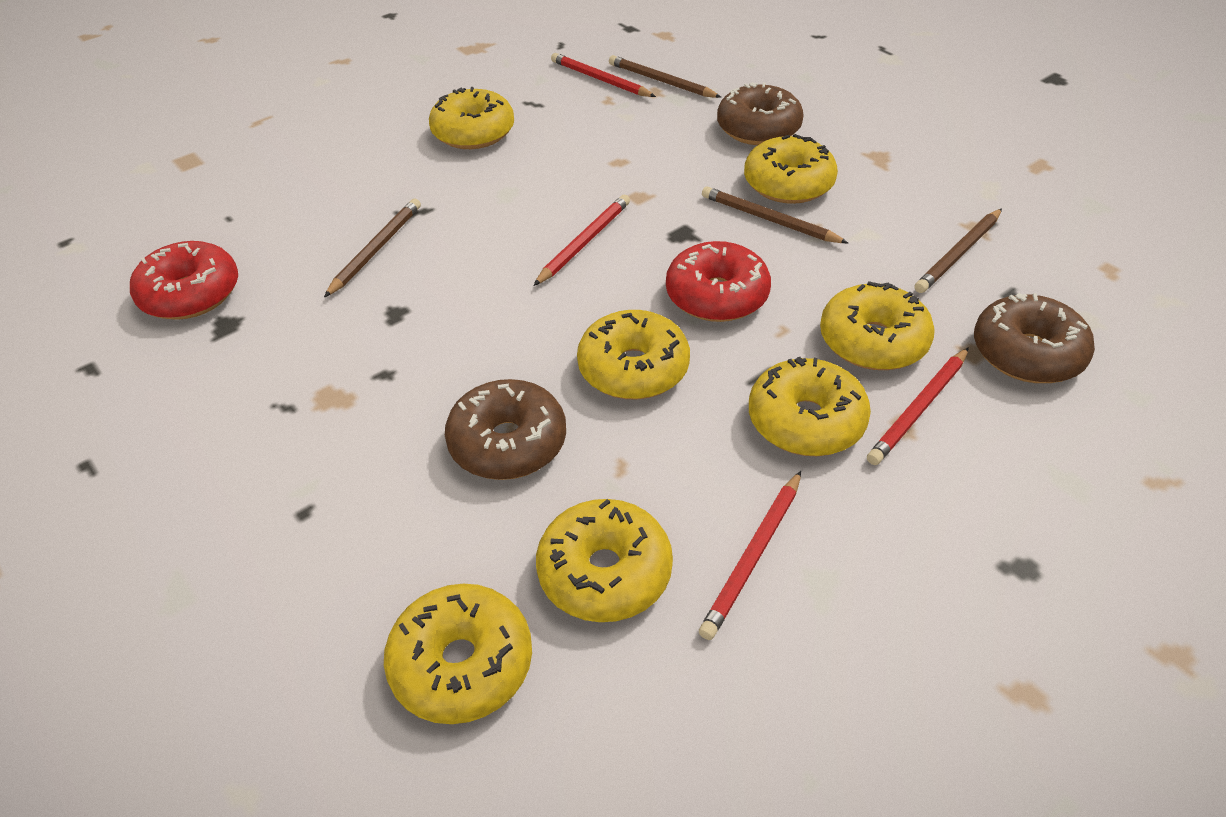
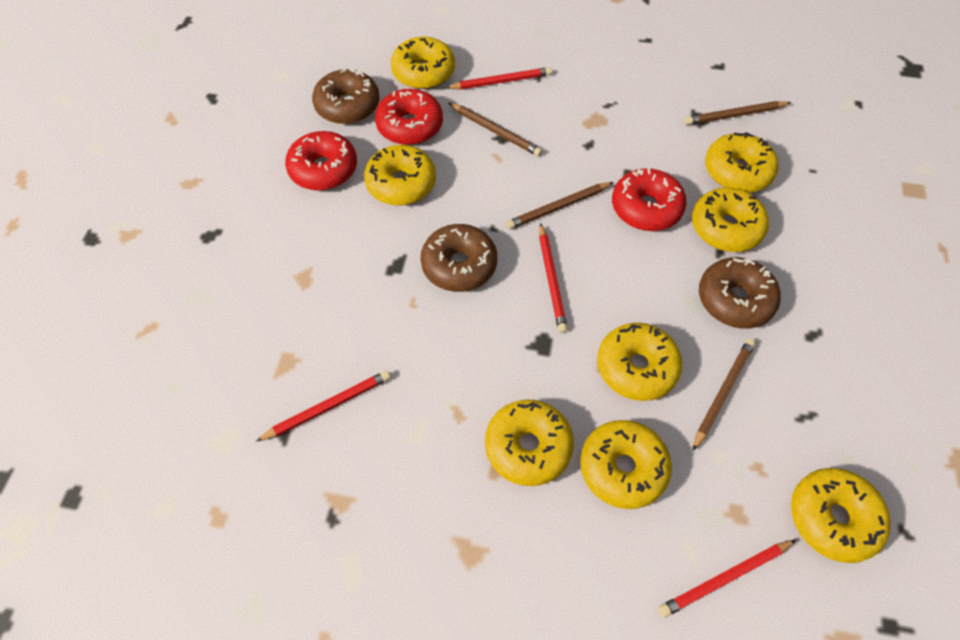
red donut: [130,241,238,320] [666,241,771,322] = 2 -> [285,131,357,191] [375,89,443,145] [612,168,686,231] = 3
yellow donut: [384,584,532,724] [429,87,514,149] [536,499,673,622] [577,310,690,399] [744,134,838,204] [749,357,871,456] [820,281,935,370] = 7 -> [364,145,436,206] [391,37,455,89] [485,399,574,486] [580,420,672,509] [597,323,682,401] [692,188,769,252] [705,132,779,193] [791,468,891,563] = 8

